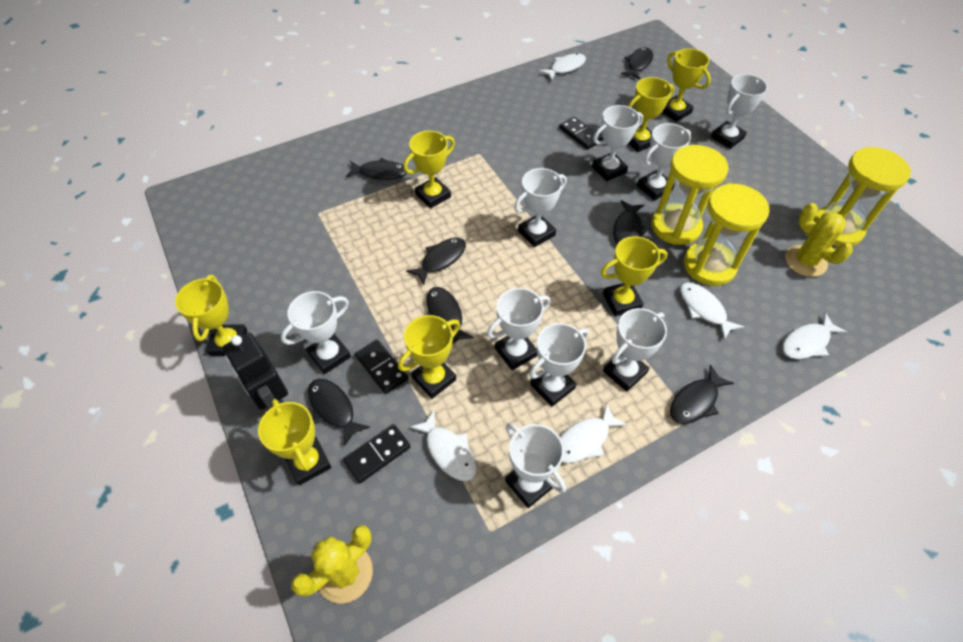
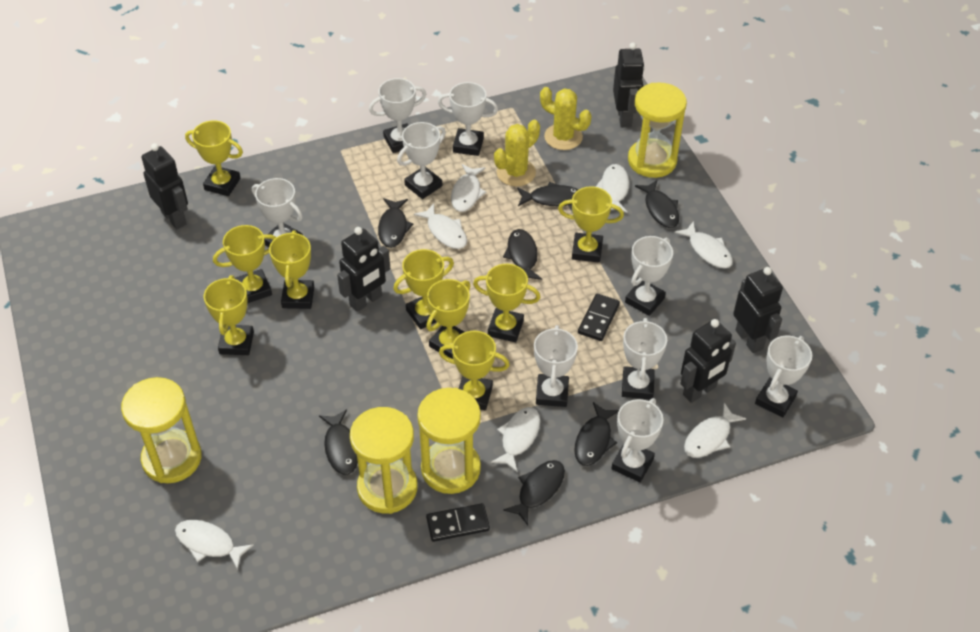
black domino: [343,424,411,483] [355,339,408,394] [559,116,603,150] = 3 -> [426,503,490,542] [578,294,620,341] = 2
black robot: [223,332,288,410] = 1 -> [141,143,188,229] [337,227,390,312] [613,42,645,128] [680,319,736,403] [733,267,783,353] = 5
white fish: [410,410,476,481] [539,53,586,80] [560,404,627,463] [680,282,744,340] [782,313,847,359] = 5 -> [175,520,254,570] [414,203,467,249] [451,164,487,212] [491,407,540,473] [595,164,629,213] [674,221,733,268] [684,403,746,458] = 7
yellow hourglass: [651,145,728,245] [684,183,770,286] [813,147,911,246] = 3 -> [121,377,202,483] [350,407,417,514] [417,388,481,494] [628,82,687,178] = 4
yellow trophy: [175,275,247,356] [258,399,331,485] [398,315,460,399] [403,131,455,208] [601,236,668,316] [628,77,675,152] [662,48,711,122] = 7 -> [185,121,243,196] [204,275,254,355] [213,225,276,303] [269,230,314,309] [393,249,454,329] [426,279,470,359] [439,331,510,410] [473,264,541,342] [558,186,624,263] = 9

